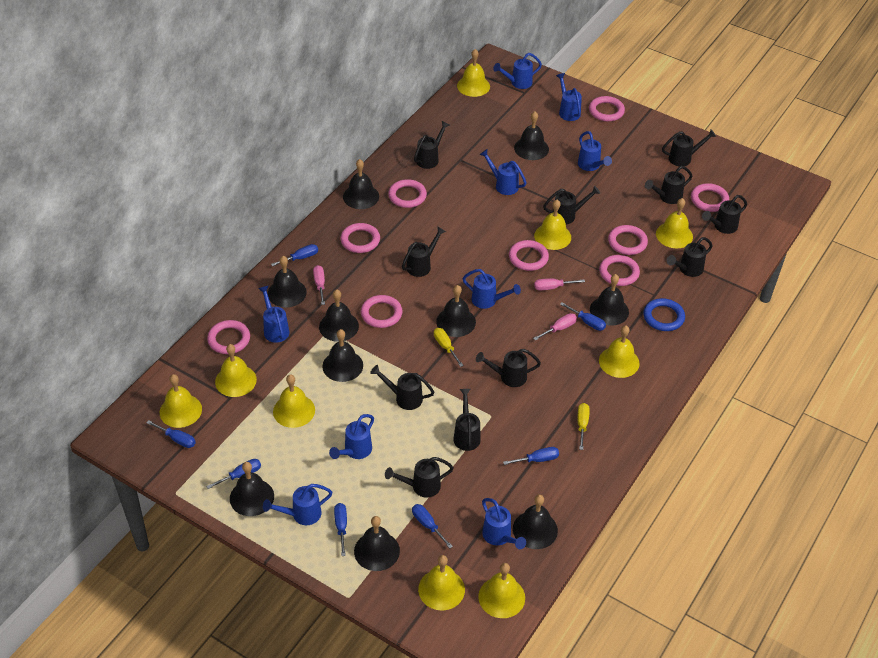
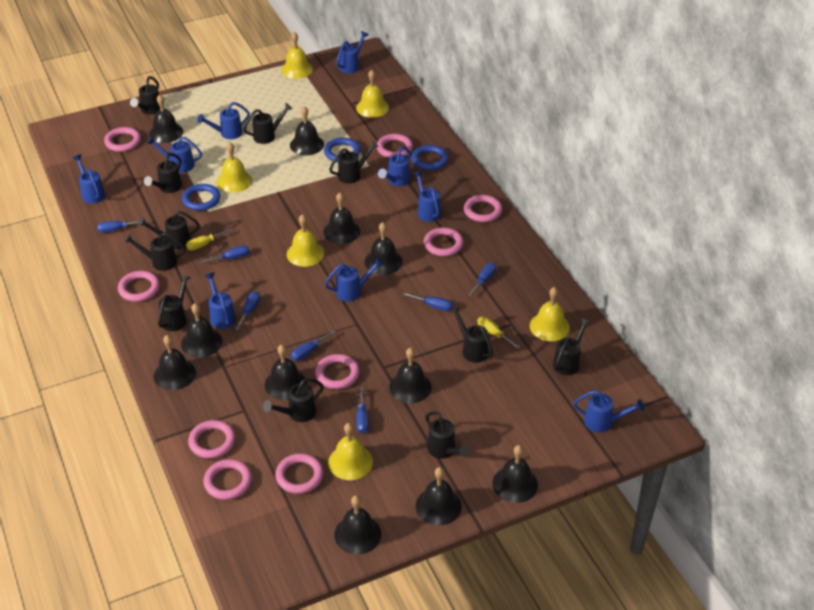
black bell: [230,462,274,516] [268,256,307,307] [319,290,359,342] [322,329,363,382] [343,159,379,209] [354,516,400,571] [436,285,476,337] [513,495,558,549] [514,111,549,160] [590,274,629,326] = 10 -> [149,94,183,143] [154,335,196,390] [181,303,222,358] [265,344,307,400] [290,106,324,155] [323,192,360,244] [334,495,381,554] [364,222,403,275] [389,347,432,403] [416,467,462,525] [492,445,538,503] = 11
blue ring: [643,298,685,331] = 1 -> [182,184,220,211] [324,137,361,162] [411,145,448,170] = 3
pink screwdriver: [313,265,325,305] [533,313,577,341] [534,278,585,290] = 3 -> none = 0
yellow bell: [160,374,202,428] [215,344,257,397] [273,374,315,428] [418,555,465,610] [457,49,490,97] [478,563,525,618] [534,200,571,250] [599,325,639,378] [656,198,693,248] = 9 -> [217,142,252,193] [281,32,313,79] [287,214,325,267] [328,423,373,480] [356,70,389,118] [530,287,570,341] = 6

